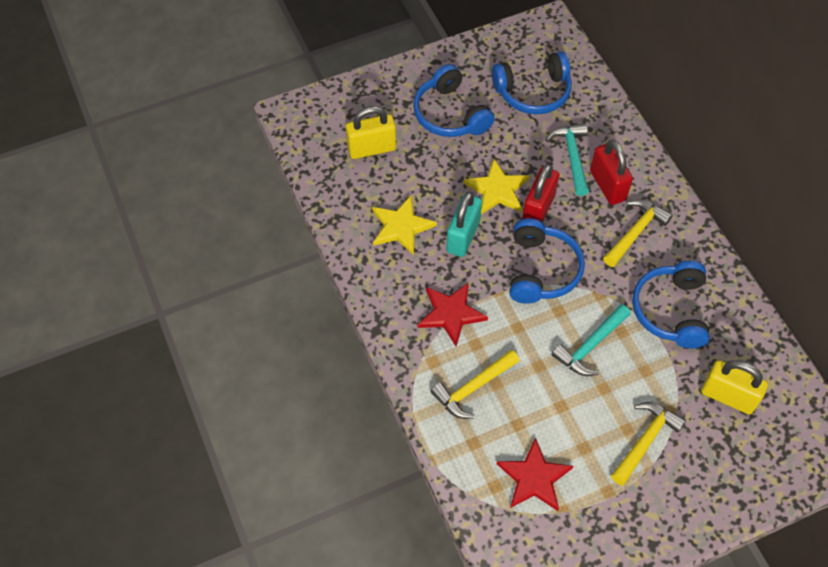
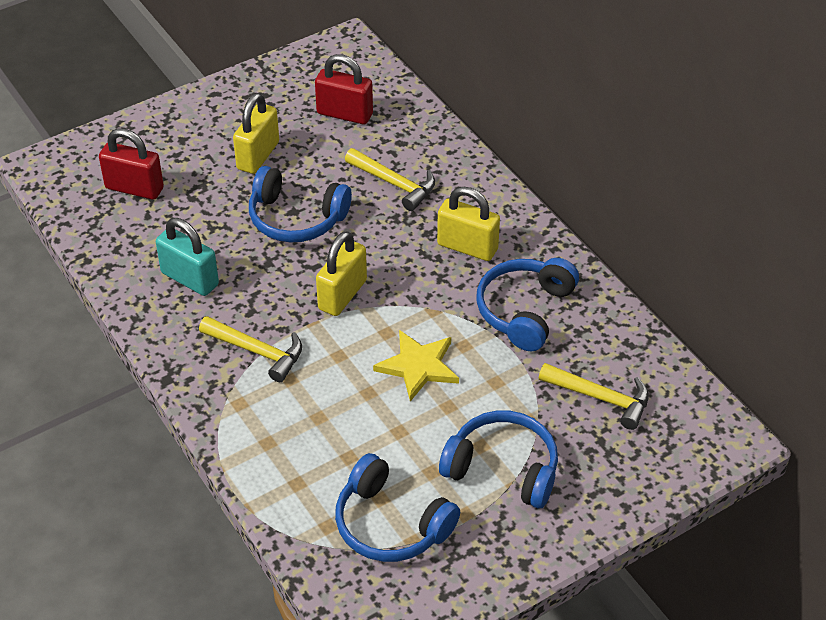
red star: [418,283,488,346] [497,438,573,511] = 2 -> none = 0
turquoise hammer: [545,123,589,196] [551,304,630,376] = 2 -> none = 0
yellow padlock: [346,106,396,159] [701,360,768,415] = 2 -> [233,93,279,174] [316,231,367,316] [437,187,500,261] = 3
yellow star: [372,196,437,255] [464,159,529,214] = 2 -> [373,330,459,401] = 1

